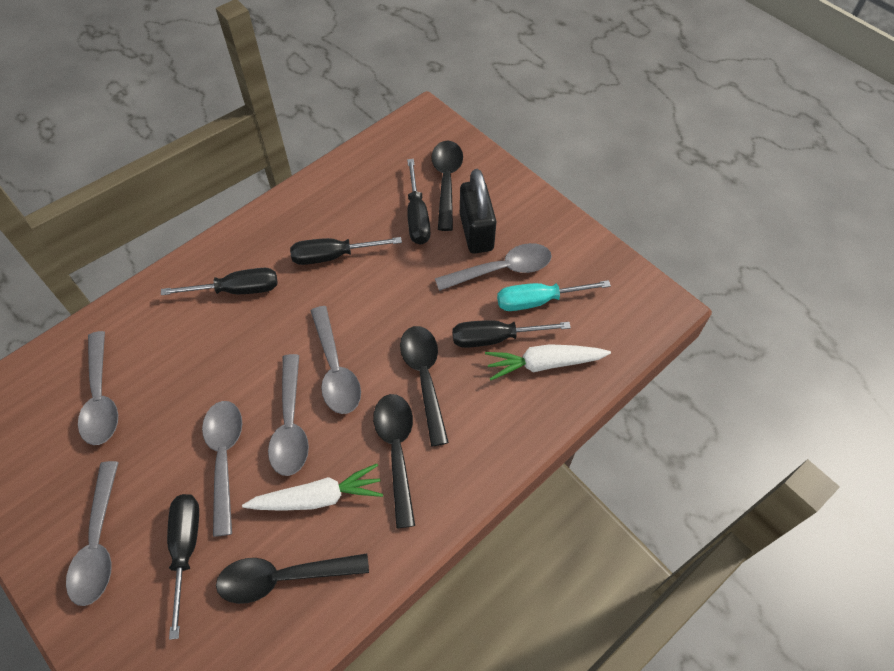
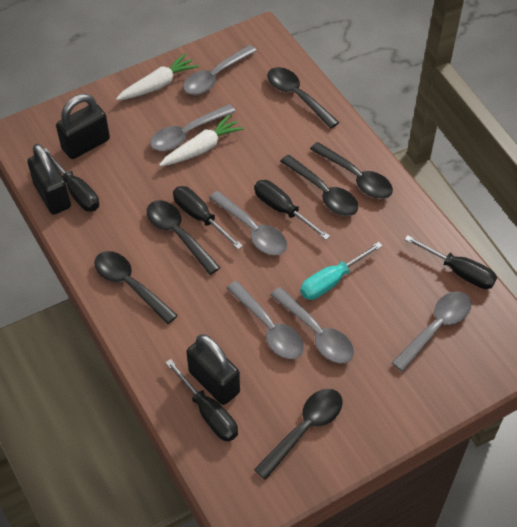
black padlock: [460,169,497,254] = 1 -> [27,144,71,215] [56,94,110,159] [186,334,240,405] = 3
black spoon: [216,553,369,604] [373,394,415,528] [400,326,449,446] [431,141,463,231] = 4 -> [94,251,178,324] [147,200,221,275] [254,389,343,480] [267,67,339,129] [280,154,358,216] [310,142,393,199] = 6

